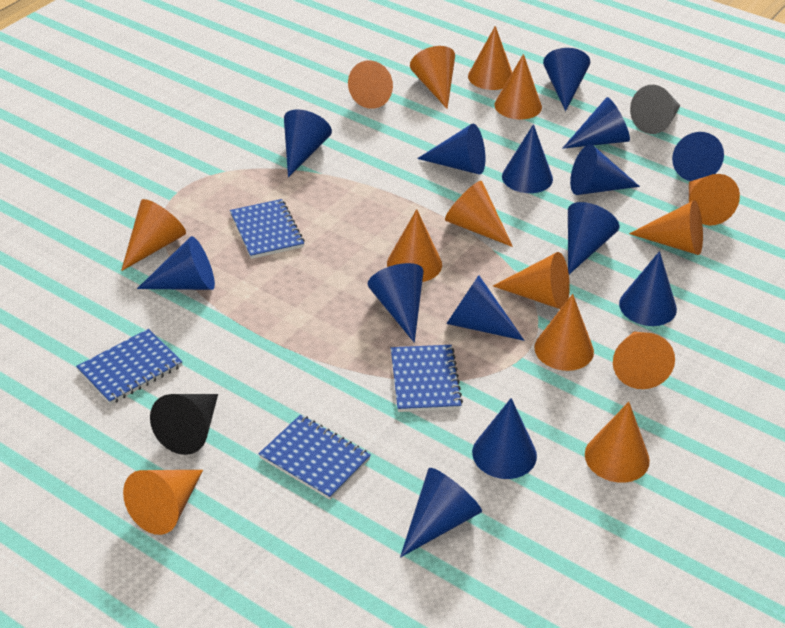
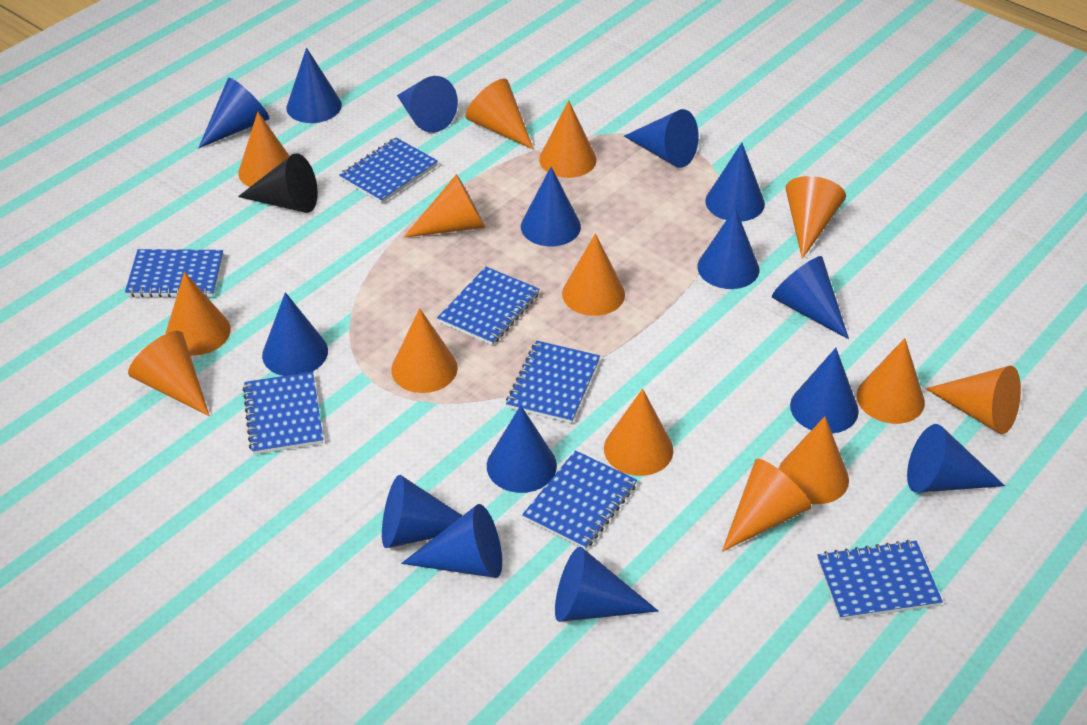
blue cone: [137,236,215,290] [284,109,332,177] [368,263,424,343] [400,468,482,558] [417,124,485,175] [446,275,525,341] [472,398,537,479] [502,124,553,193] [543,48,590,111] [562,97,630,149] [568,202,619,274] [570,144,640,195] [619,251,677,326] [672,132,724,181] = 14 -> [199,78,269,148] [262,292,328,376] [286,48,342,123] [382,475,463,548] [397,76,458,133] [401,504,502,578] [487,405,557,493] [521,167,581,246] [555,546,658,622] [624,109,698,168] [697,208,760,289] [705,143,765,222] [772,256,849,339] [790,348,859,433] [907,424,1005,493] = 15
blue notebook: [76,329,182,405] [230,199,305,259] [259,414,371,500] [391,345,463,412] = 4 -> [125,249,223,297] [243,372,323,455] [339,138,438,204] [437,267,540,345] [506,341,600,424] [522,450,637,550] [817,540,943,620] = 7
grey cone: [630,85,681,134] = 1 -> none = 0

